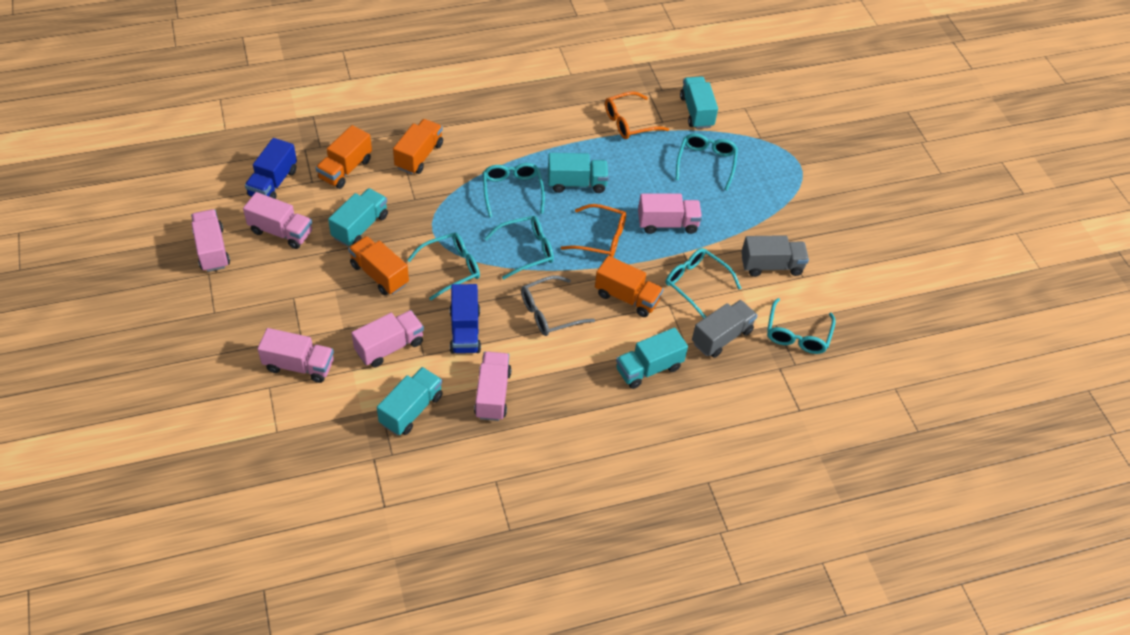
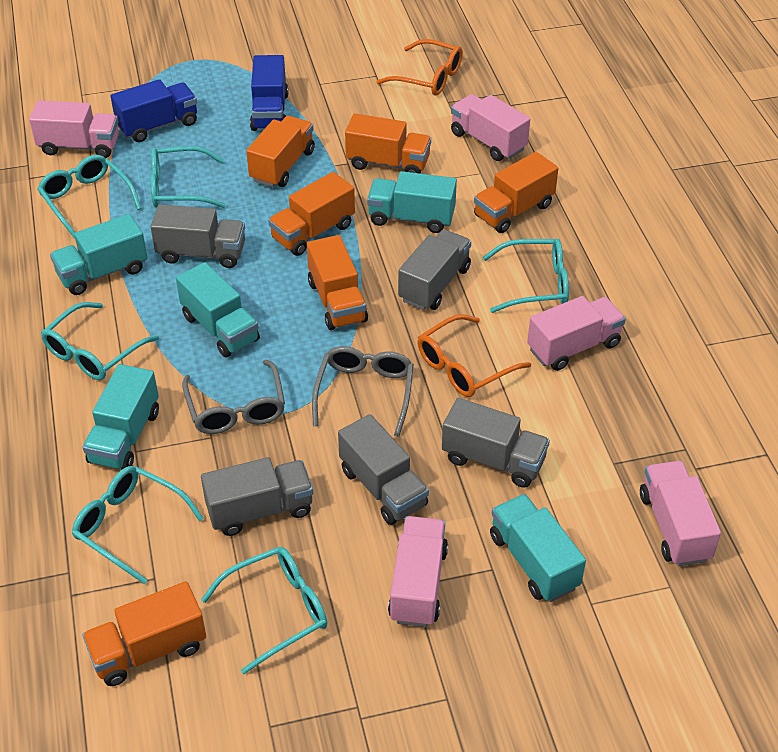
grey glasses: [521,276,595,336] = 1 -> [182,360,285,434] [312,346,414,437] = 2
grey truck: [692,300,757,358] [741,235,809,277] = 2 -> [151,204,245,268] [201,457,313,536] [338,414,429,525] [398,229,471,310] [442,398,550,488] = 5
orange truck: [316,125,372,189] [348,236,409,295] [393,119,443,174] [595,256,663,317] = 4 -> [82,581,206,686] [246,116,315,187] [268,172,355,256] [307,235,368,330] [345,113,431,174] [474,152,559,233] = 6
pink truck: [191,209,230,272] [243,192,312,249] [257,328,334,383] [351,310,424,368] [474,351,512,421] [638,193,702,234] = 6 -> [29,100,119,158] [388,516,448,627] [451,94,530,161] [527,296,626,371] [640,461,721,566] = 5

